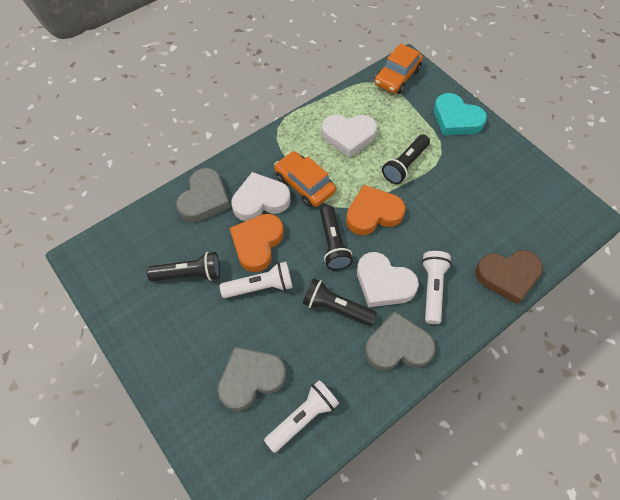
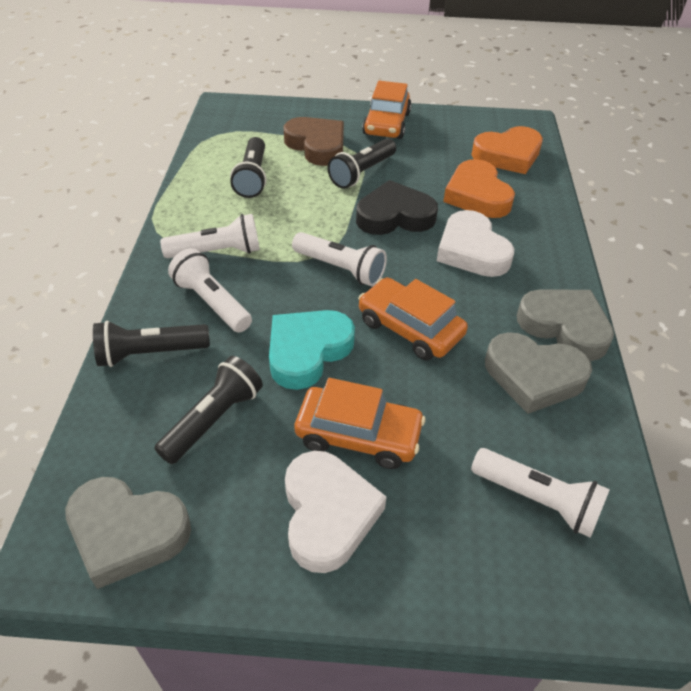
black heart: none = 0 -> [356,180,438,235] = 1
orange car: [274,151,336,207] [374,43,423,94] = 2 -> [295,378,426,469] [358,277,468,360] [362,81,412,139] = 3
white flashlight: [220,262,293,298] [264,380,339,453] [422,251,452,324] = 3 -> [160,214,260,258] [168,248,252,333] [292,232,387,287] [471,448,610,538] = 4
white heart: [231,172,291,221] [322,115,377,157] [357,252,419,308] = 3 -> [285,451,387,573] [437,210,514,277] = 2

